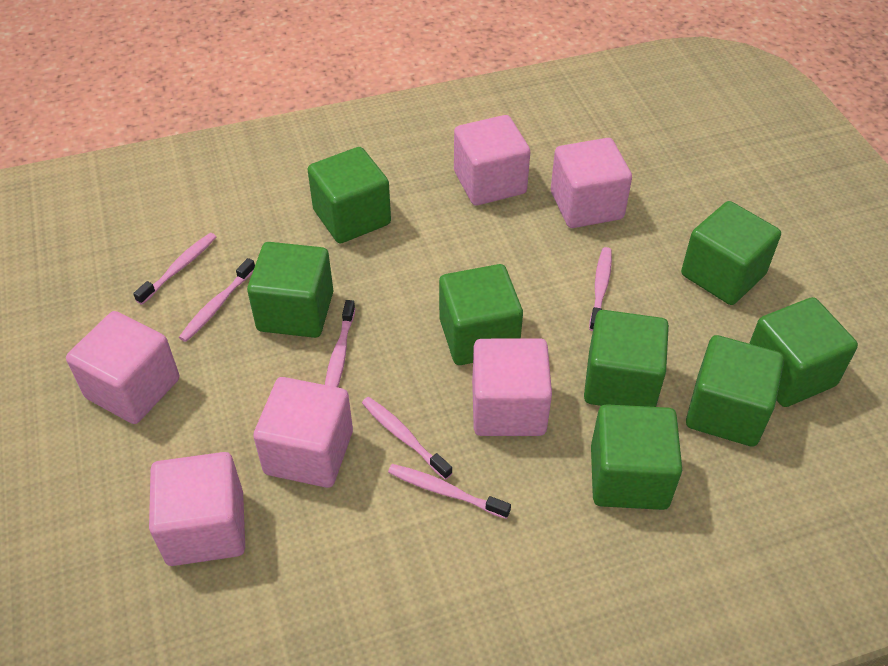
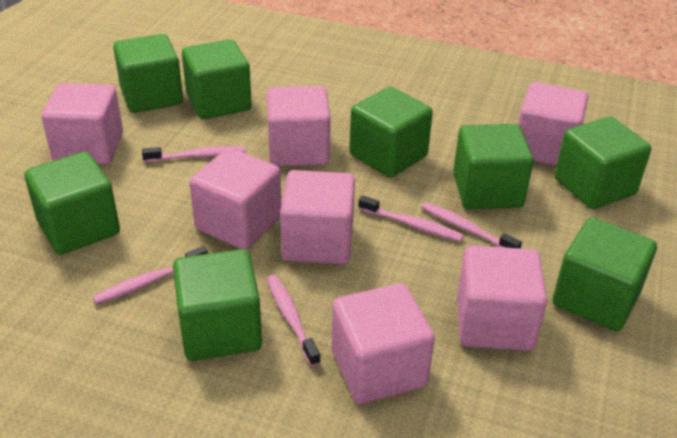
pink cube: [66,311,179,424] [149,452,245,566] [253,377,353,488] [454,115,530,205] [472,338,552,436] [551,138,632,228] = 6 -> [42,83,123,164] [189,148,281,250] [267,86,331,166] [280,170,355,265] [332,283,435,404] [457,245,547,351] [518,82,588,166] = 7
pink toothbrush: [133,233,216,305] [179,258,255,342] [325,300,355,387] [362,397,452,480] [388,464,511,519] [589,247,612,331] = 6 -> [92,246,208,304] [142,146,245,162] [267,275,321,367] [358,196,464,242] [421,202,522,248] = 5

